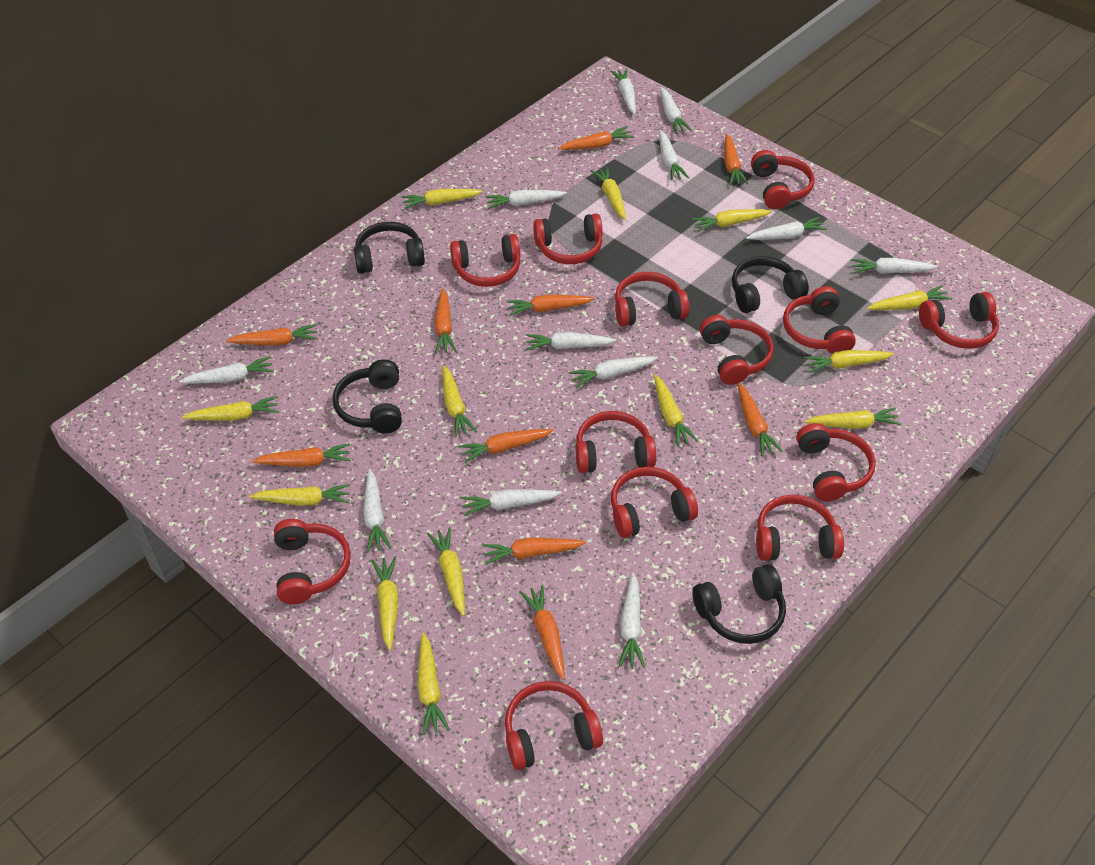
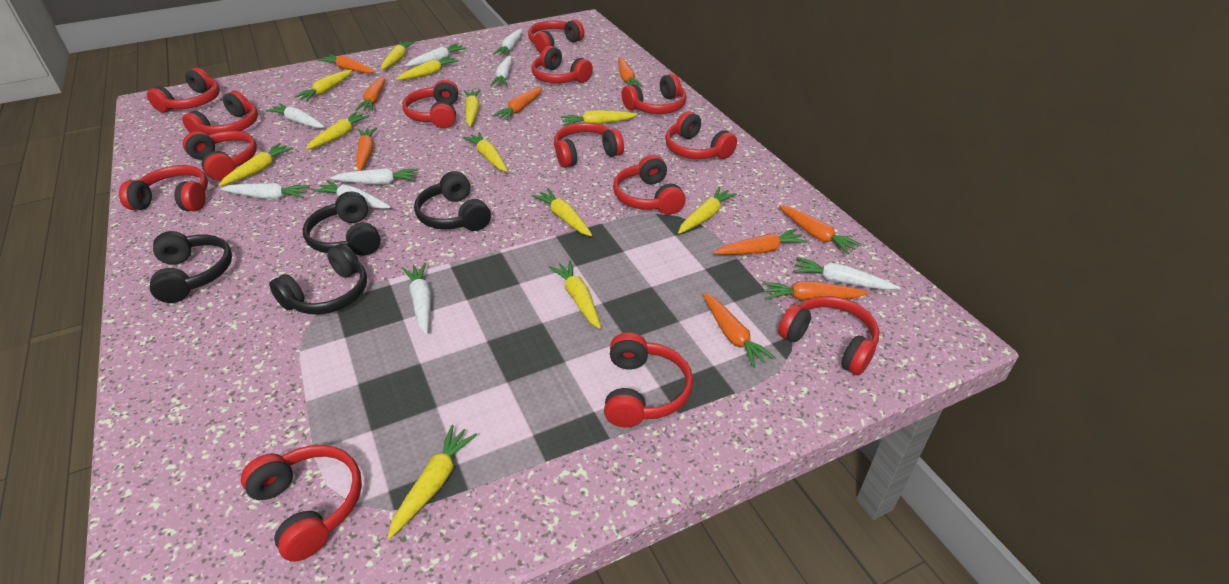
orange carrot: [226,324,318,346] [252,443,351,467] [435,288,457,353] [458,429,554,463] [482,537,586,565] [506,294,595,316] [520,585,565,680] [558,126,633,150] [724,134,748,185] [738,383,783,457] = 10 -> [318,54,375,73] [355,76,385,111] [356,127,377,171] [493,87,542,121] [618,57,643,87] [703,293,775,368] [713,229,807,255] [762,281,869,301] [779,205,862,254] = 9
red headphones: [274,519,351,604] [450,234,520,287] [505,681,603,770] [533,214,603,264] [575,411,656,473] [611,467,698,538] [615,272,689,327] [700,315,773,385] [751,150,815,209] [756,495,844,561] [783,286,856,354] [796,423,876,502] [919,292,999,349] = 13 -> [119,165,208,211] [147,68,220,113] [182,91,258,135] [183,131,257,180] [241,445,362,562] [402,80,458,128] [528,19,584,53] [531,46,593,83] [554,122,624,168] [604,332,693,427] [613,155,686,215] [622,74,687,114] [665,111,737,159] [778,296,879,375] = 14
white carrot: [179,356,274,384] [363,469,391,552] [461,489,561,516] [485,190,567,209] [526,332,616,350] [569,356,658,388] [610,69,636,115] [619,573,645,668] [659,130,689,181] [660,87,692,134] [746,217,827,240] [851,258,938,274] = 12 -> [221,183,310,199] [266,103,325,128] [313,180,391,209] [330,168,418,185] [402,263,431,334] [405,43,466,66] [490,55,512,86] [493,29,522,56] [793,257,899,290] = 9
yellow carrot: [182,396,279,421] [249,484,350,506] [371,557,398,650] [401,189,483,209] [417,633,450,735] [427,527,465,616] [442,365,477,437] [590,167,626,220] [654,374,698,447] [692,209,772,232] [803,350,894,373] [805,408,901,429] [867,285,952,310] = 13 -> [218,143,293,187] [294,70,352,101] [306,112,370,150] [381,41,415,70] [388,425,477,539] [396,56,459,80] [463,132,508,172] [464,89,481,127] [532,188,592,236] [549,260,601,329] [561,110,637,126] [678,187,737,234] = 12

